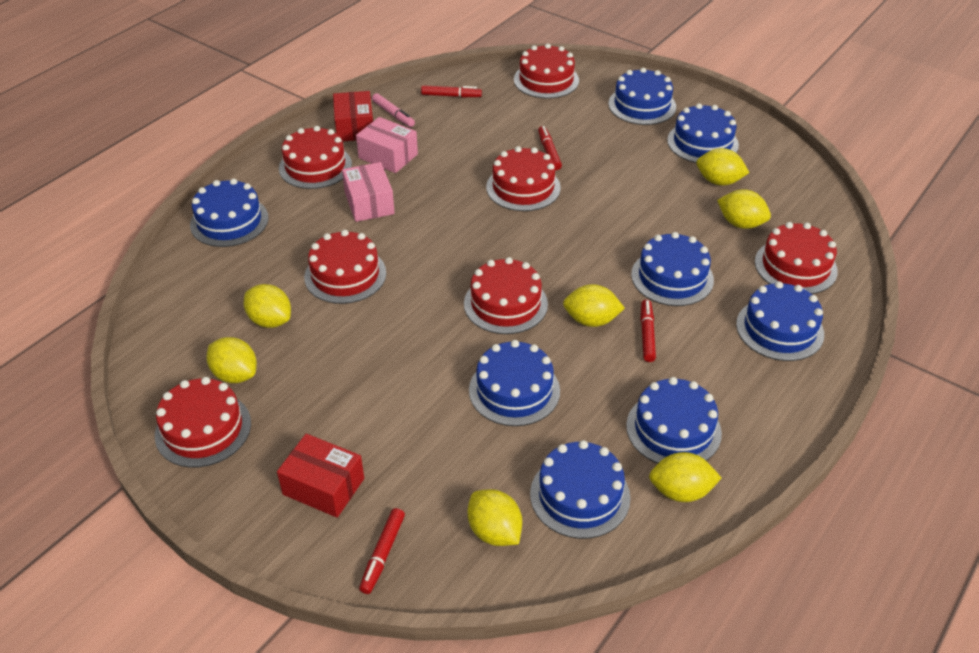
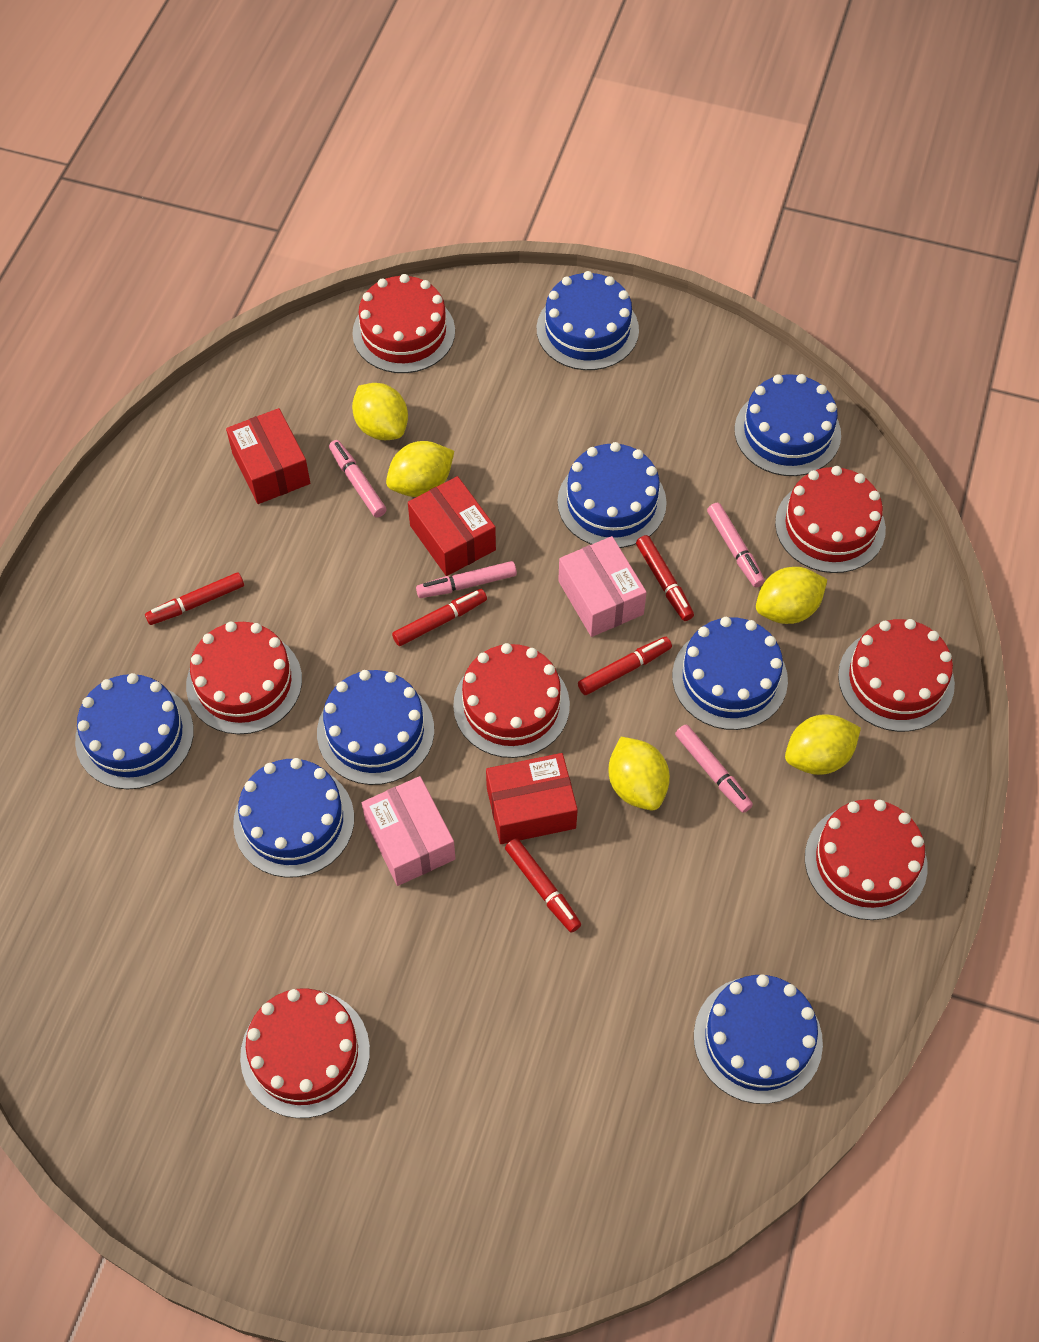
pink marker: [372,93,415,127] = 1 -> [329,440,387,518] [416,561,517,598] [675,725,753,813] [707,503,765,587] = 4
red box: [277,434,364,518] [333,91,373,141] = 2 -> [226,408,310,504] [408,476,496,576] [486,753,578,844] = 3
red marker: [359,508,405,594] [421,85,482,97] [538,126,562,170] [641,300,656,362] = 4 -> [145,573,244,625] [392,589,487,646] [505,838,581,933] [578,637,672,695] [636,535,694,621] = 5
yellow lemon: [207,337,257,383] [244,284,291,328] [468,489,522,546] [563,284,625,327] [649,452,721,502] [696,148,749,186] [717,189,771,229] = 7 -> [352,383,408,440] [386,441,454,497] [608,737,670,811] [756,567,827,624] [785,714,861,775] = 5

